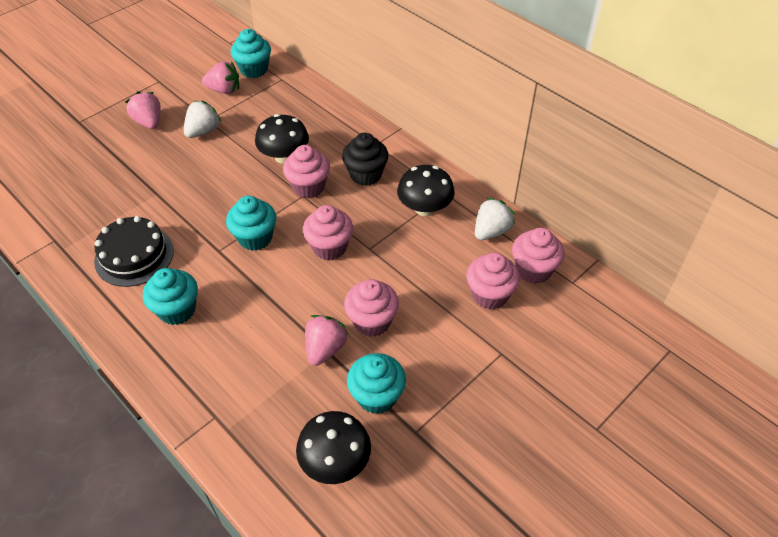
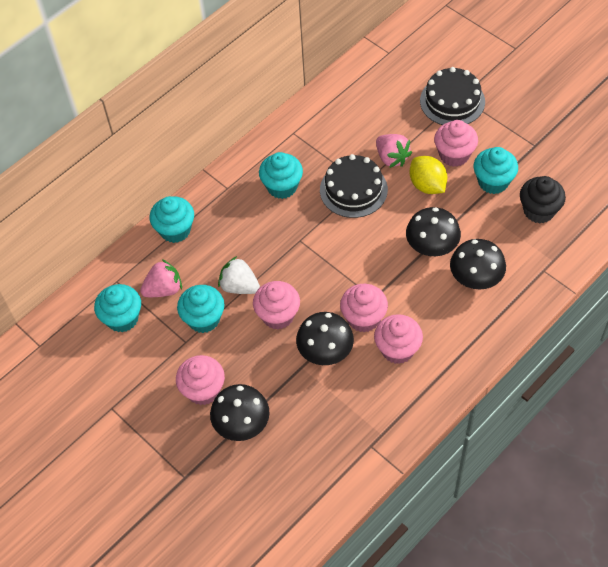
black cake: [94,216,174,287] = 1 -> [320,154,388,218] [420,67,485,125] = 2
black mushroom: [255,114,309,164] [296,411,371,484] [397,165,455,216] = 3 -> [210,384,270,441] [296,312,354,365] [406,207,461,256] [450,239,506,290] = 4
pink strawberry: [125,91,161,129] [202,61,239,94] [305,315,349,366] = 3 -> [140,259,182,297] [376,134,412,168] = 2
turquoise cupcake: [143,268,198,325] [226,196,276,251] [231,29,271,78] [347,353,406,414] = 4 -> [94,284,141,332] [150,196,194,243] [177,285,224,333] [259,152,303,199] [474,147,518,194] = 5
white strawberry: [184,101,221,138] [475,198,515,240] = 2 -> [218,256,260,294] = 1
yellow lemon: none = 0 -> [410,156,447,194] = 1

